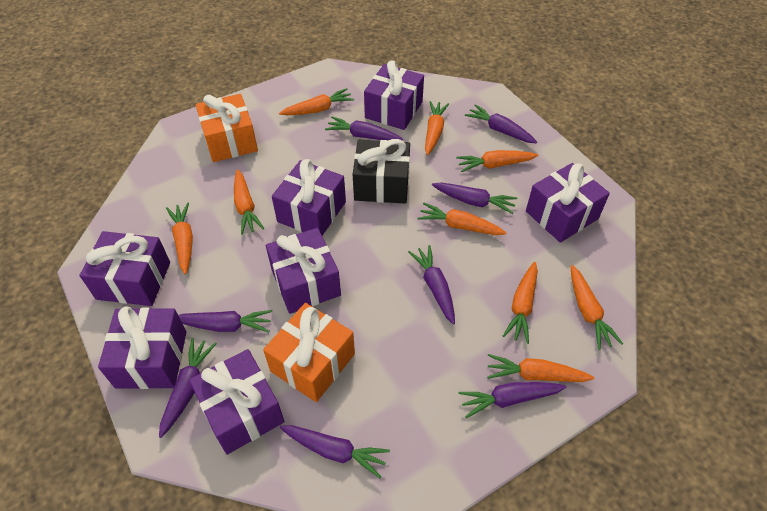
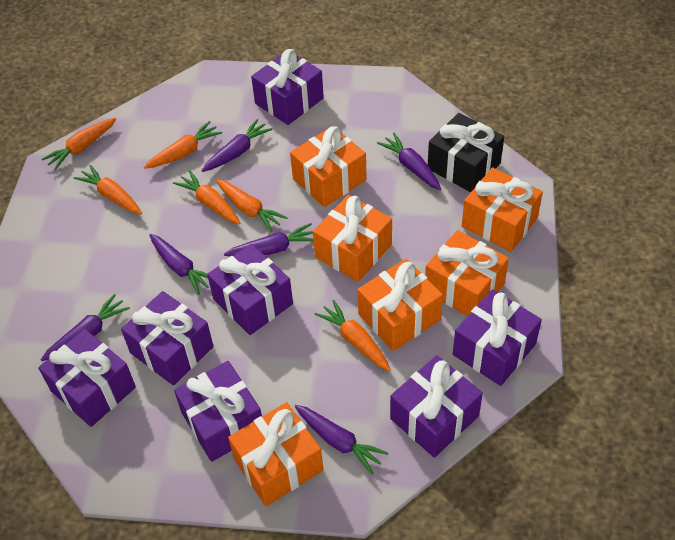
orange carrot: [166,203,193,274] [234,169,264,235] [279,88,354,115] [417,203,507,235] [425,101,449,155] [456,150,538,172] [487,354,594,382] [503,262,538,344] [571,265,623,350] = 9 -> [42,118,116,170] [74,165,142,214] [144,121,222,169] [173,170,240,224] [216,179,288,232] [315,300,391,371] = 6
orange gift: [196,94,258,162] [263,303,355,402] = 2 -> [228,402,323,506] [290,126,367,207] [313,195,392,282] [358,259,443,351] [425,230,509,316] [462,167,543,252] = 6
purple carrot: [159,338,217,438] [178,310,272,333] [280,425,390,478] [325,117,403,141] [408,245,455,325] [432,182,517,214] [459,382,566,418] [465,104,537,143] = 8 -> [41,294,130,361] [149,234,209,295] [201,119,273,172] [224,223,314,256] [295,405,388,474] [377,133,441,190] = 6

